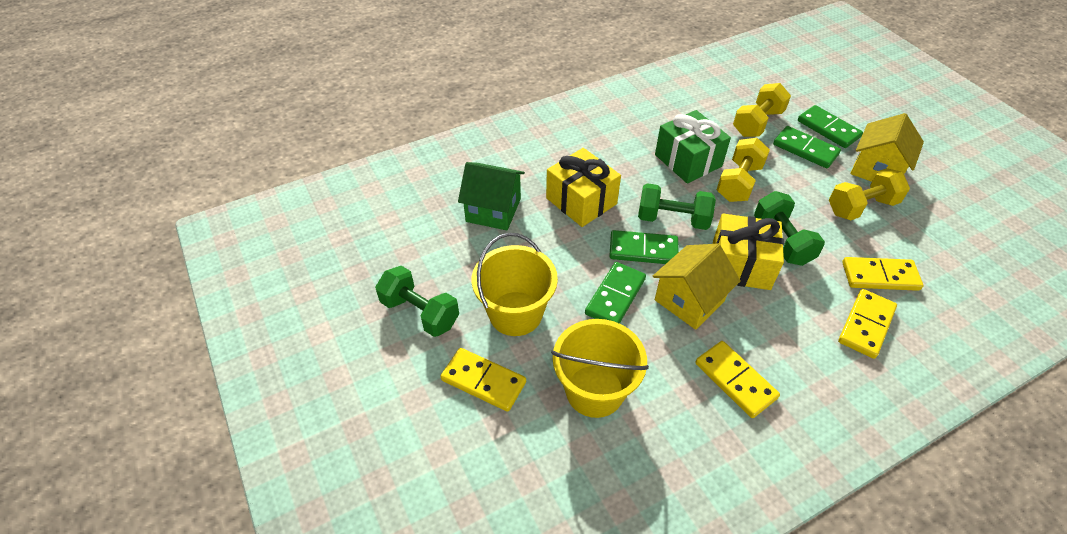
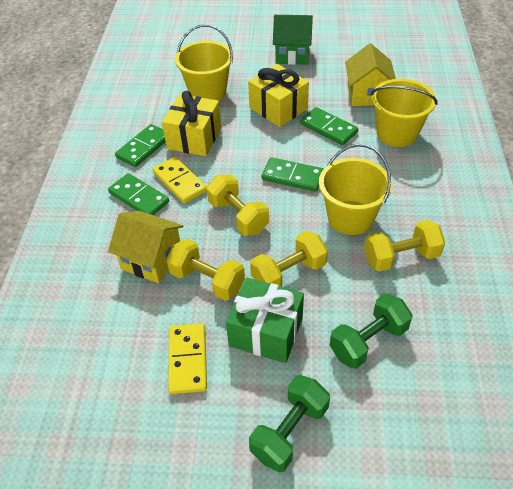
green dumbbell: [375,266,459,337] [638,183,716,230] [754,191,825,266] = 3 -> [249,375,330,472] [330,293,412,369] = 2
yellow bucket: [472,233,558,336] [551,319,649,418] = 2 -> [175,24,233,101] [319,144,392,235] [371,79,437,147] = 3
yellow domino: [440,348,526,412] [695,341,780,418] [838,289,897,359] [842,257,923,291] = 4 -> [153,157,207,203] [168,323,207,394] = 2
yellow dumbbell: [717,138,770,202] [733,83,791,137] [829,168,910,220] = 3 -> [166,239,245,301] [206,174,269,236] [250,231,328,287] [364,220,445,272] = 4

